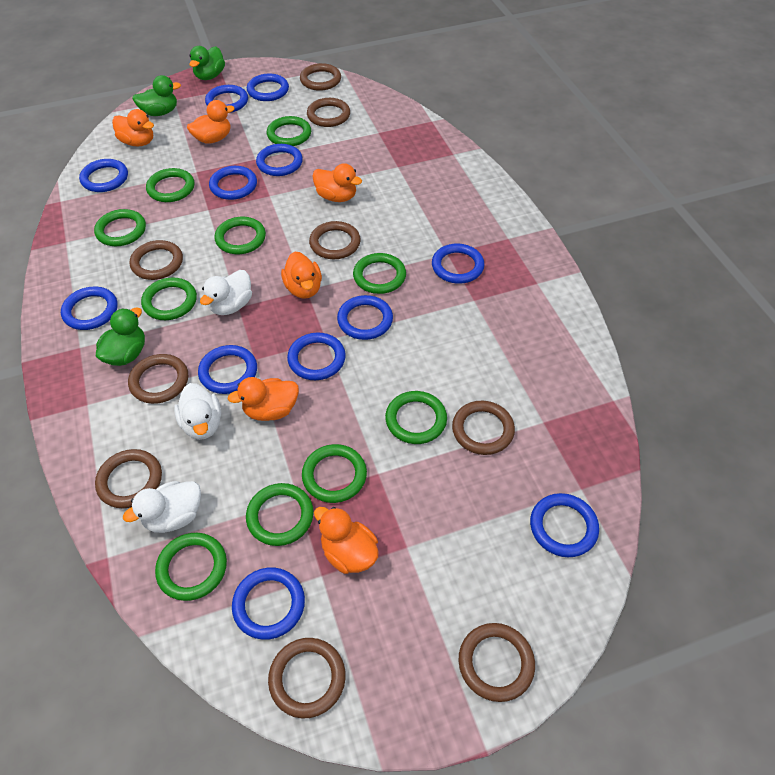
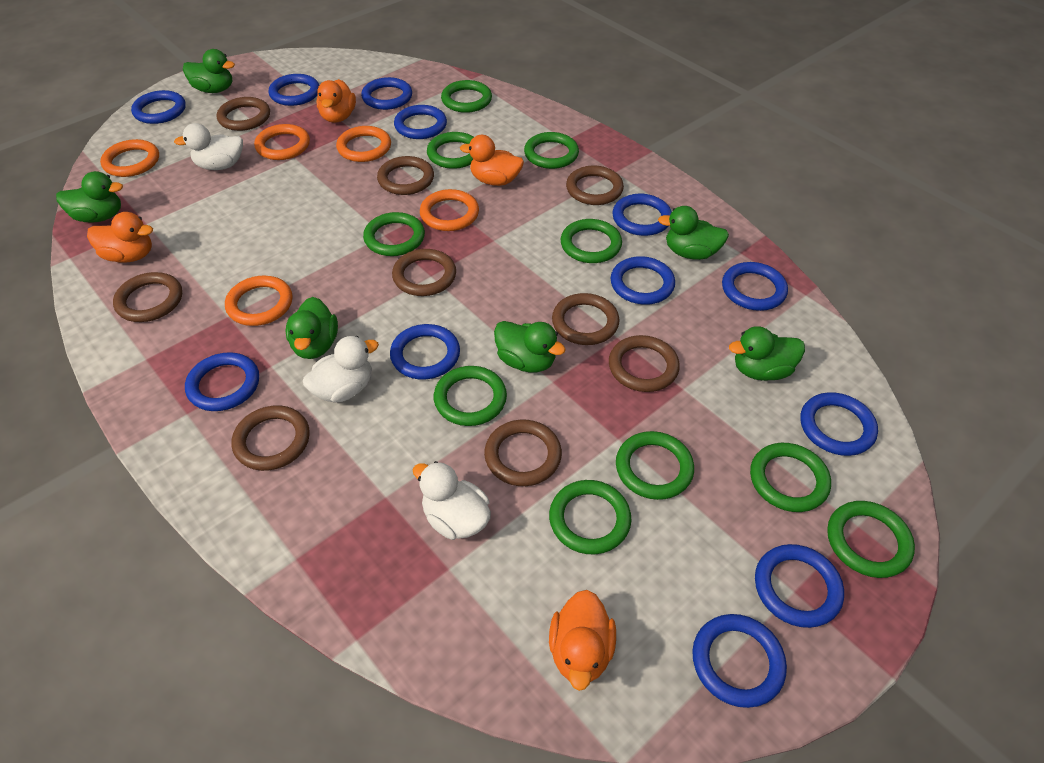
green duck: [96,307,145,366] [132,75,181,116] [189,46,225,80] = 3 -> [56,171,123,223] [183,49,235,93] [286,297,338,359] [494,321,566,373] [658,206,729,260] [729,326,805,381] = 6
orange duck: [112,109,154,146] [187,100,235,144] [228,377,299,421] [281,251,322,299] [312,163,362,202] [314,507,379,574] = 6 -> [87,212,153,263] [316,79,356,123] [460,135,524,186] [549,590,616,691] = 4
orange ring: none = 0 -> [100,139,159,177] [225,276,293,326] [254,124,310,160] [336,126,391,162] [420,189,479,231] = 5

